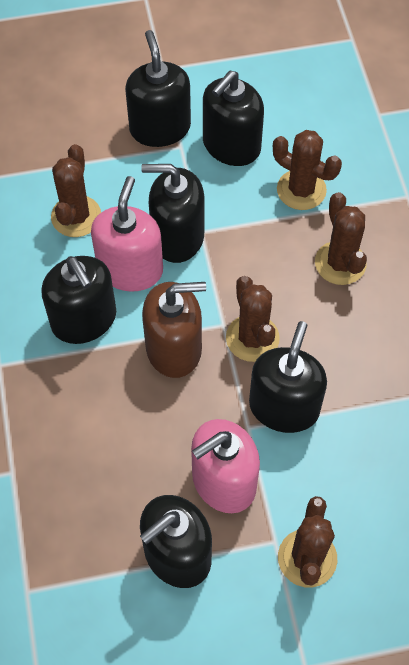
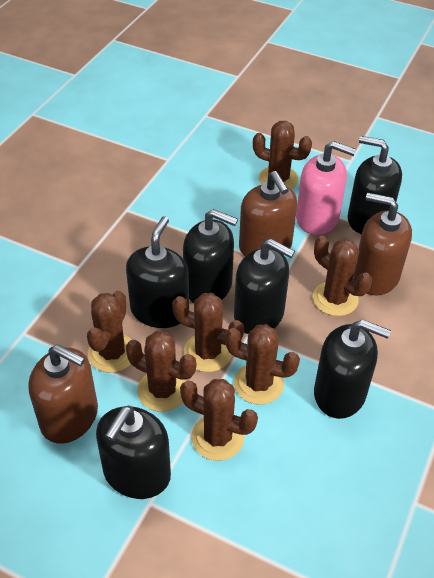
brown cactus: [51,144,101,237] [226,276,280,362] [273,130,342,210] [278,496,337,588] [315,192,367,285] = 5 -> [87,291,132,373] [126,331,196,412] [172,293,244,372] [180,379,258,461] [225,324,300,405] [253,121,312,190] [313,236,372,316] = 7
brown soap dispenser: [142,282,206,378] = 1 -> [28,344,98,444] [239,171,297,256] [354,193,412,295] = 3
pink soap dispenser: [91,176,163,292] [191,419,260,513] = 2 -> [296,141,356,235] = 1

